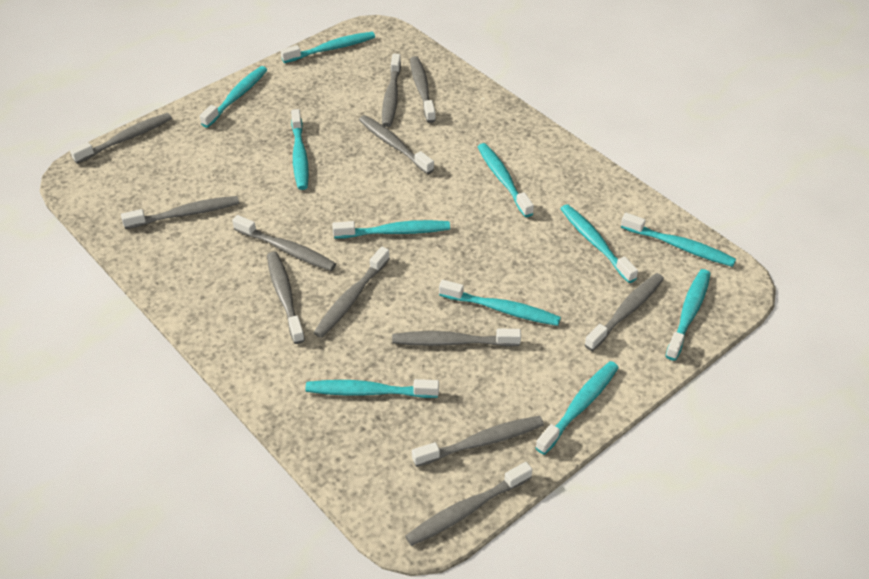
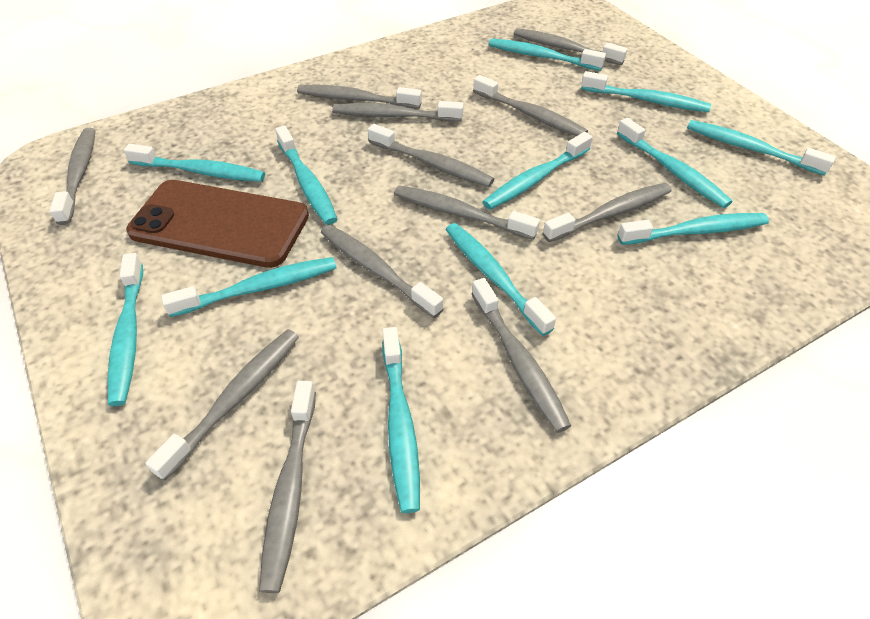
brown phone: none = 0 -> [126,180,309,268] = 1
turquoise toothbrush: [200,66,267,128] [280,32,375,63] [291,109,309,190] [305,379,439,398] [332,220,450,238] [439,280,561,326] [478,143,534,217] [535,361,619,455] [561,204,638,283] [621,213,736,267] [665,269,711,361] = 11 -> [107,253,143,406] [124,144,265,182] [161,257,337,317] [275,126,337,225] [382,327,420,513] [445,223,556,336] [483,132,592,210] [488,39,606,71] [581,71,711,112] [617,118,733,208] [618,213,769,245] [687,120,836,176] = 12

